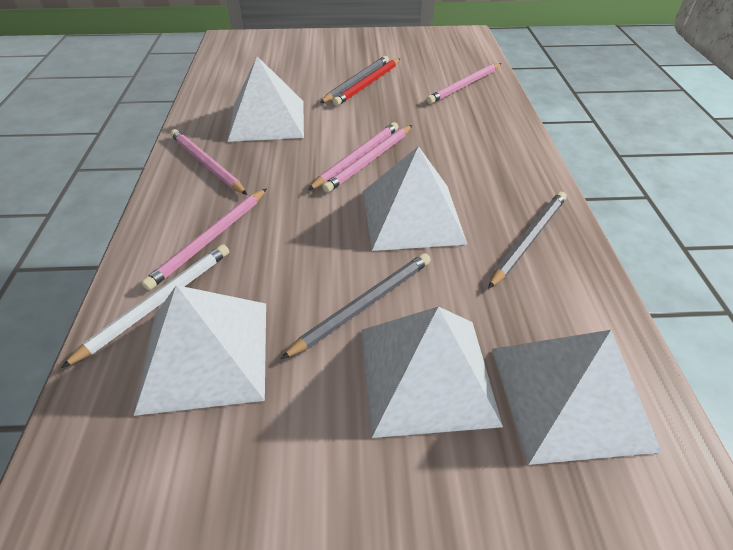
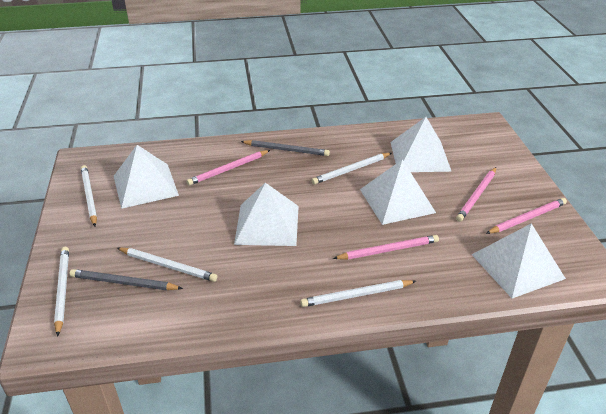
grey pencil: [281,253,431,359] [320,56,389,103] [488,192,567,289] = 3 -> [69,269,183,290] [241,140,330,156] = 2
pink pencil: [141,188,267,290] [170,129,247,195] [308,122,399,190] [322,125,412,193] [426,63,501,104] = 5 -> [186,150,270,186] [333,235,439,260] [456,167,496,222] [486,198,567,234] = 4
red pencil: [333,59,400,106] = 1 -> none = 0
white pencil: [61,244,229,368] = 1 -> [54,247,69,337] [81,165,97,226] [117,247,217,282] [300,280,416,307] [312,153,391,184] = 5

